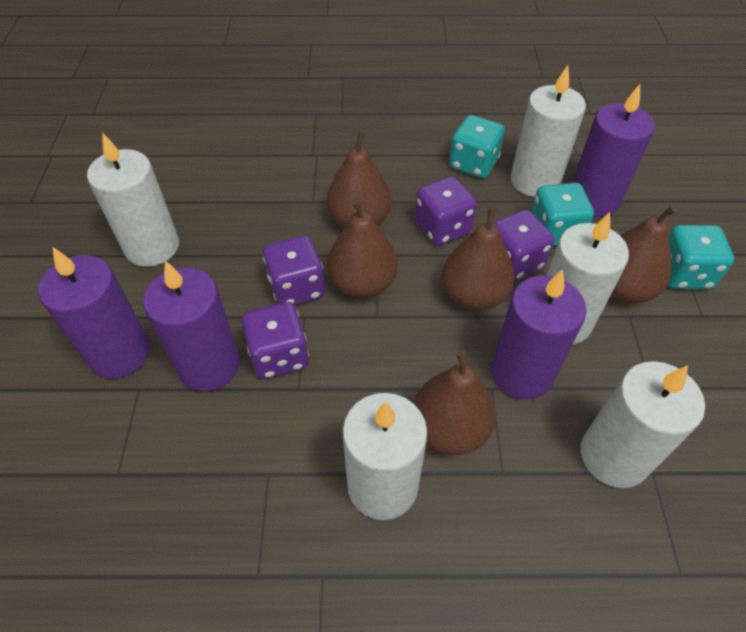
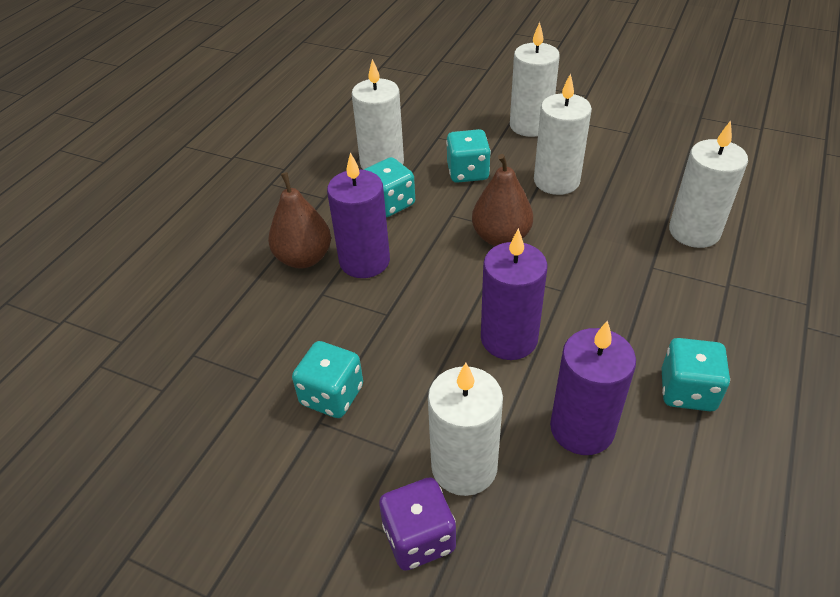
brown pear: [327,130,391,228] [327,199,397,298] [413,350,496,455] [442,206,514,311] [610,205,677,303] = 5 -> [268,172,331,268] [472,154,533,246] = 2
purple candle: [38,247,150,378] [143,261,240,391] [491,269,586,400] [572,84,655,217] = 4 -> [327,152,390,278] [481,228,548,360] [550,320,636,455] = 3
purple dice: [242,302,309,379] [263,235,325,305] [415,176,477,245] [492,210,554,281] = 4 -> [379,477,456,571] = 1
turquoise dice: [449,115,505,178] [531,183,594,246] [668,225,734,289] = 3 -> [292,341,363,418] [364,157,415,217] [446,129,491,183] [662,338,730,411] = 4

